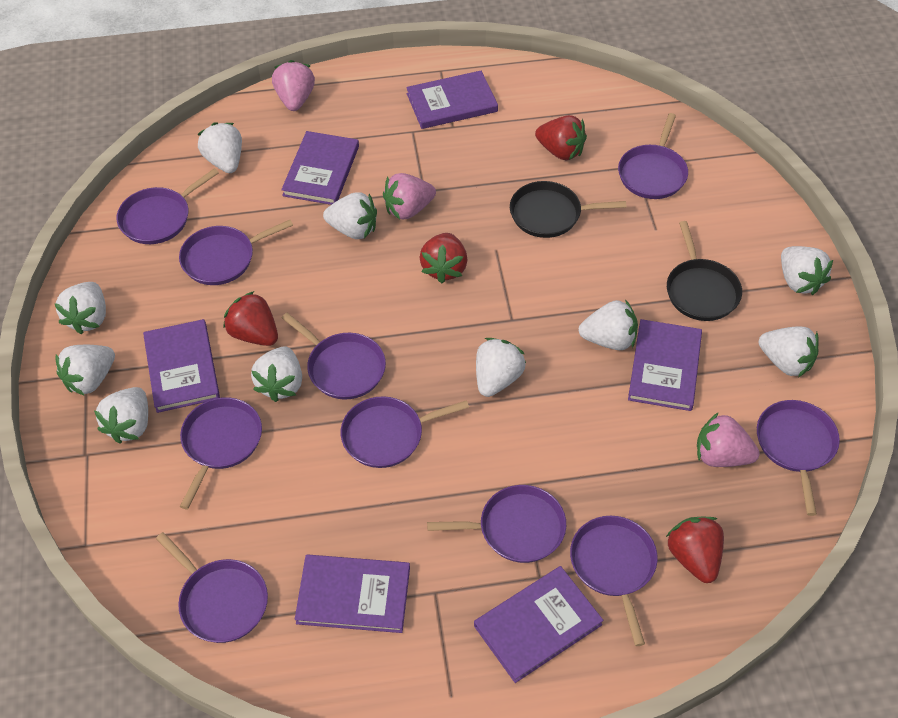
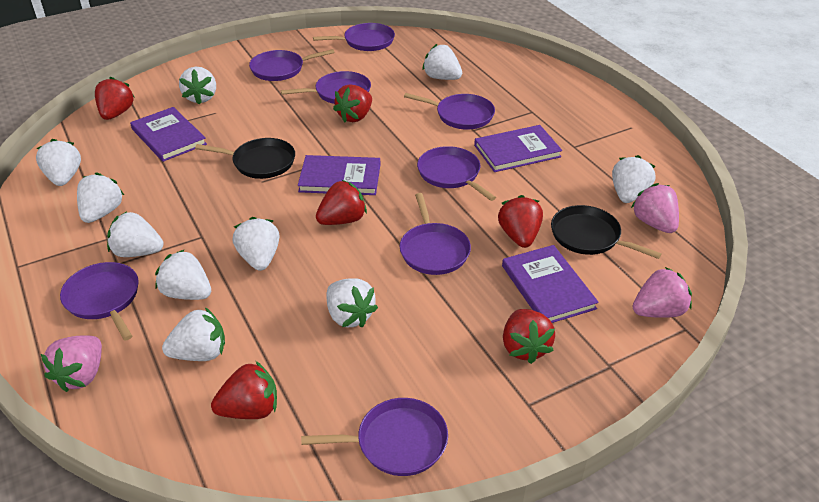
purple book: [143,319,220,413] [281,131,359,205] [295,554,410,633] [406,71,498,129] [474,566,604,683] [628,319,702,411] = 6 -> [130,107,207,162] [298,155,380,195] [474,125,562,172] [502,245,599,323] = 4
purple pan: [117,168,219,244] [156,532,268,643] [179,220,293,285] [180,397,262,510] [282,313,386,400] [341,396,469,468] [427,485,566,563] [570,516,657,646] [618,113,688,199] [757,400,840,516] = 10 -> [60,262,139,341] [249,49,335,81] [281,71,371,104] [301,398,448,476] [313,23,395,51] [400,193,471,275] [404,93,495,130] [417,146,496,201] = 8
red strawberry: [223,291,278,346] [420,233,468,284] [535,115,587,161] [666,516,724,583] = 4 -> [95,77,134,120] [211,361,277,419] [316,180,367,225] [333,84,372,122] [498,195,543,248] [503,309,555,364] = 6

